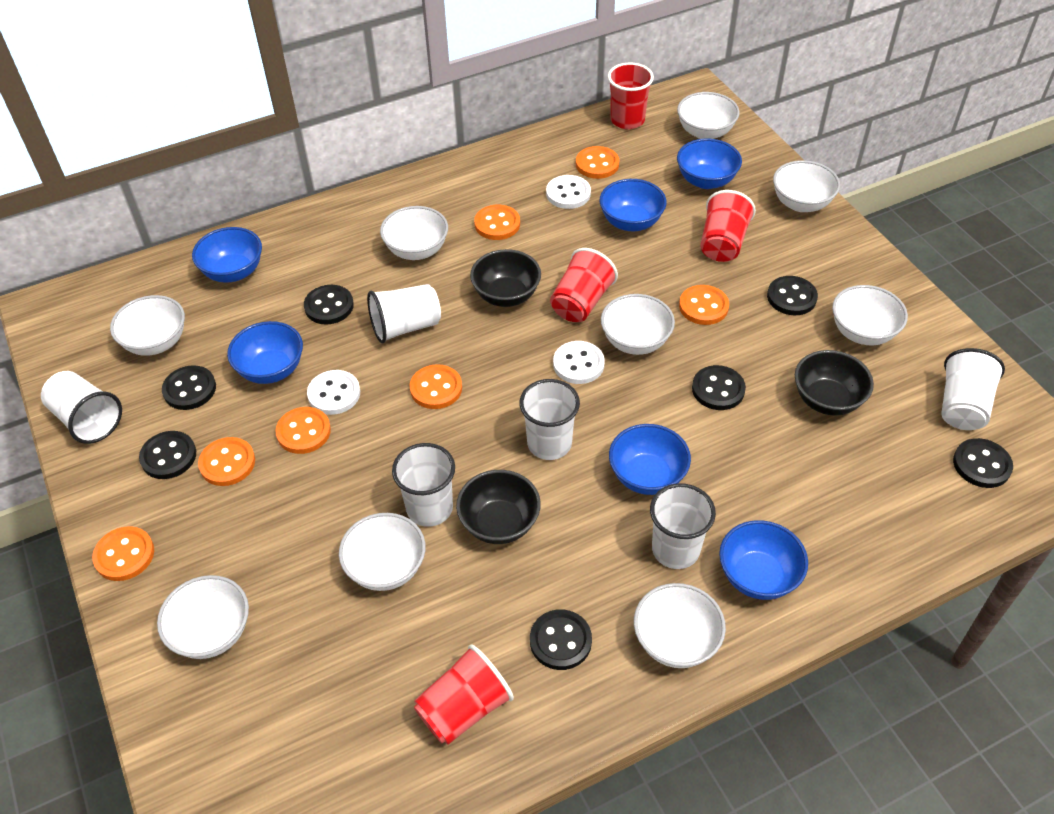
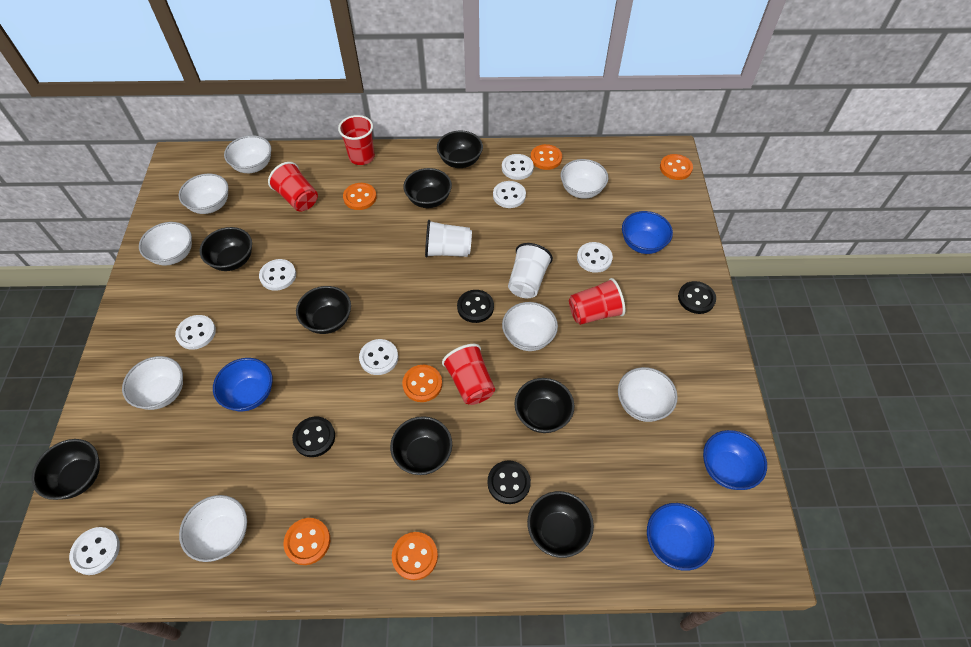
black bowl: [456,470,541,544] [470,249,541,307] [795,350,874,416] = 3 -> [32,439,100,500] [199,227,252,271] [296,286,351,334] [390,416,452,475] [403,168,452,208] [437,131,483,168] [514,378,574,433] [527,491,594,558] = 8
black button: [139,431,196,479] [162,365,216,410] [304,285,354,325] [530,609,592,670] [692,365,746,410] [767,276,818,315] [953,438,1013,488] = 7 -> [292,416,335,457] [457,290,494,323] [487,460,531,504] [678,281,716,314] = 4
blue bowl: [192,227,262,283] [227,321,303,384] [600,179,667,231] [609,424,691,495] [677,139,742,189] [719,520,808,600] = 6 -> [213,358,273,411] [622,211,673,254] [647,503,714,571] [703,430,767,490] = 4
orange button: [92,526,154,581] [198,437,255,486] [275,407,331,454] [410,364,462,409] [474,205,520,240] [576,146,619,179] [679,285,729,325] = 7 -> [284,518,330,565] [343,183,377,210] [392,532,438,580] [402,365,442,402] [531,144,562,170] [660,154,693,180] = 6
white bowl: [110,295,185,356] [157,575,249,659] [339,513,426,591] [380,206,448,260] [601,294,675,355] [634,583,726,668] [677,92,740,139] [773,160,840,212] [832,285,908,345] = 9 -> [122,356,183,410] [139,222,192,266] [179,173,229,214] [179,495,247,562] [224,135,271,173] [502,302,558,351] [561,159,608,199] [618,367,678,422] = 8
white button: [307,370,360,415] [546,175,591,209] [553,341,605,384] = 3 -> [69,527,120,575] [175,315,216,350] [259,259,296,291] [359,339,398,375] [493,181,526,208] [502,154,534,180] [577,242,613,273] = 7
white cup: [41,371,122,444] [367,284,441,343] [392,443,455,527] [519,379,580,460] [650,483,716,569] [941,348,1005,430] = 6 -> [425,220,472,257] [508,243,553,298] = 2

